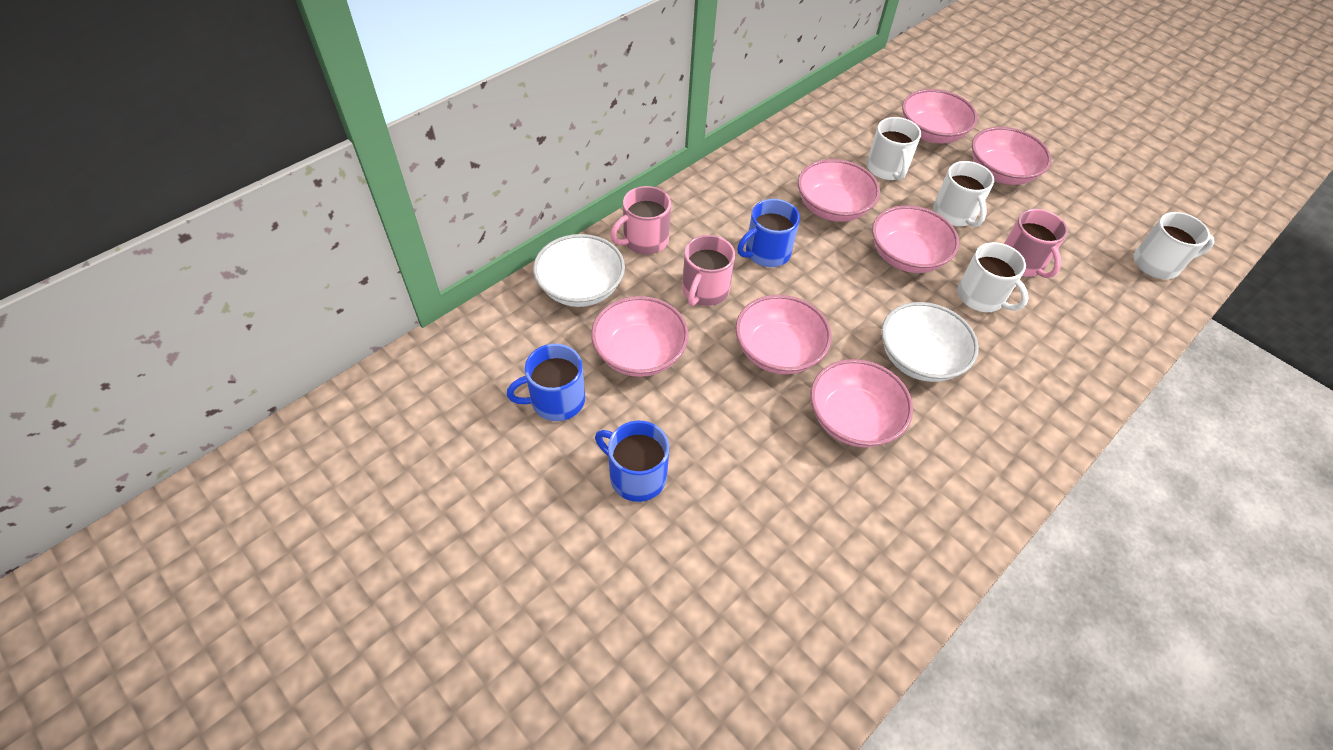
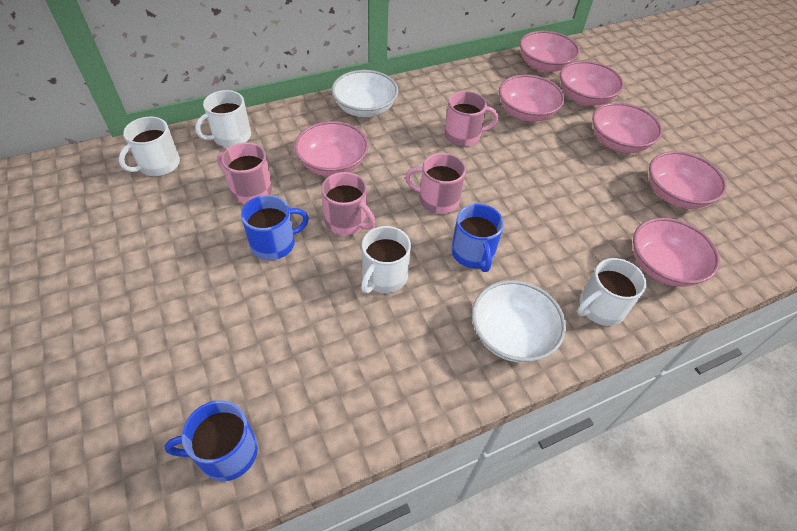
pink mug: [610,186,671,254] [682,235,735,306] [1004,209,1068,278] = 3 -> [217,143,272,203] [321,172,376,235] [405,153,466,214] [444,91,498,147] = 4

